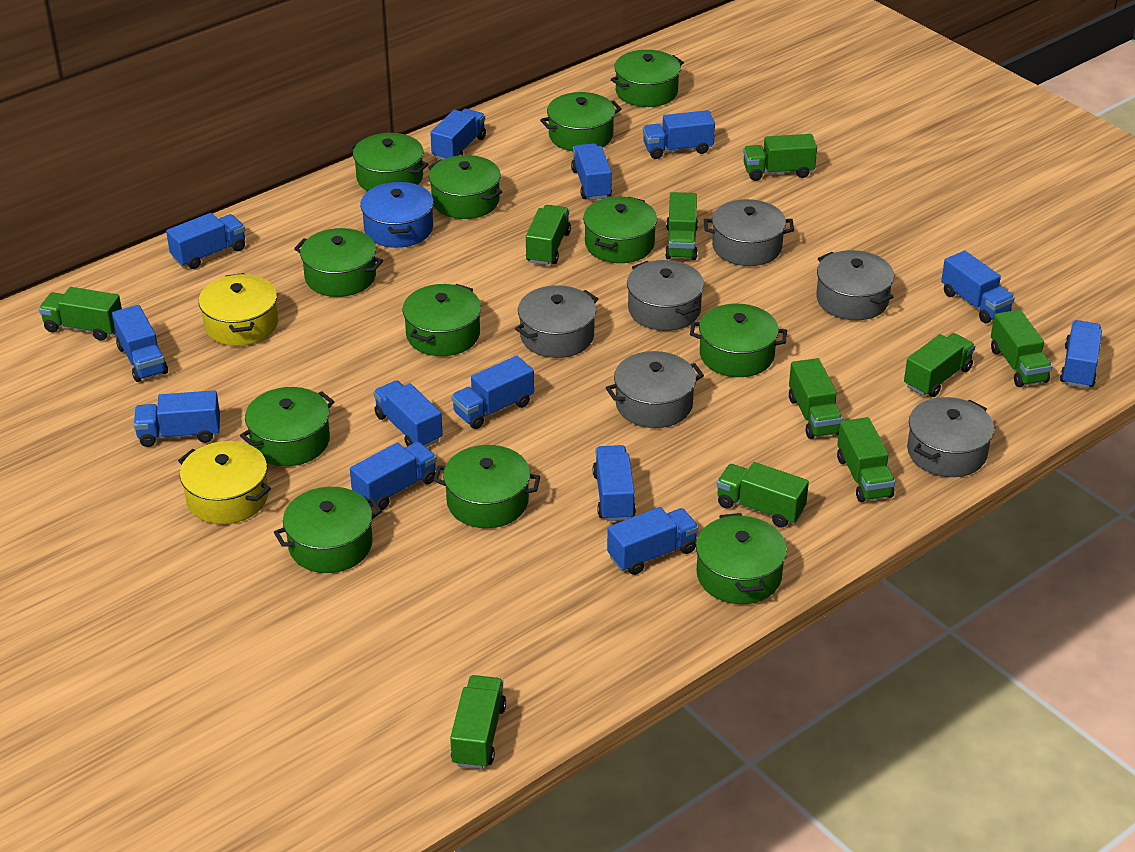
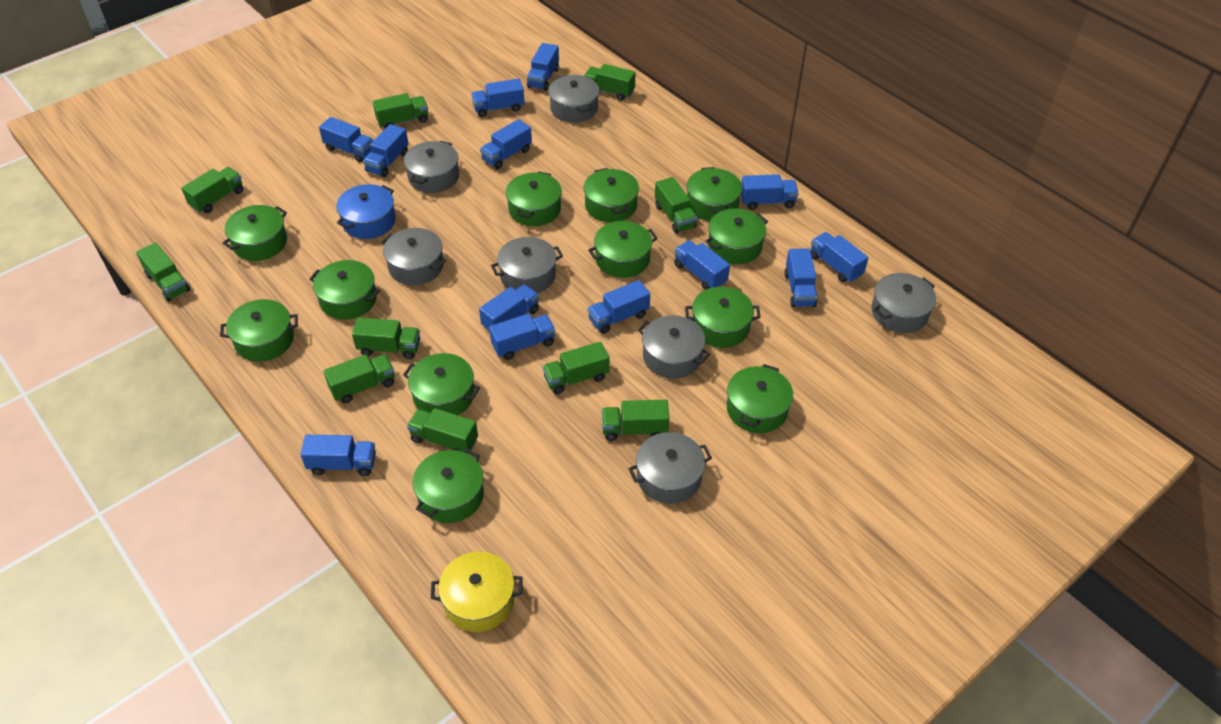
grey pot: [515,285,598,358] [606,351,704,428] [627,260,704,331] [704,199,794,266] [816,250,894,320] [907,397,994,477] = 6 -> [381,228,446,285] [404,141,459,193] [491,237,563,293] [548,75,599,123] [629,432,712,504] [638,315,710,379] [871,273,936,333] = 7
yellow pot: [178,441,271,524] [199,273,278,346] = 2 -> [431,552,523,632] = 1

